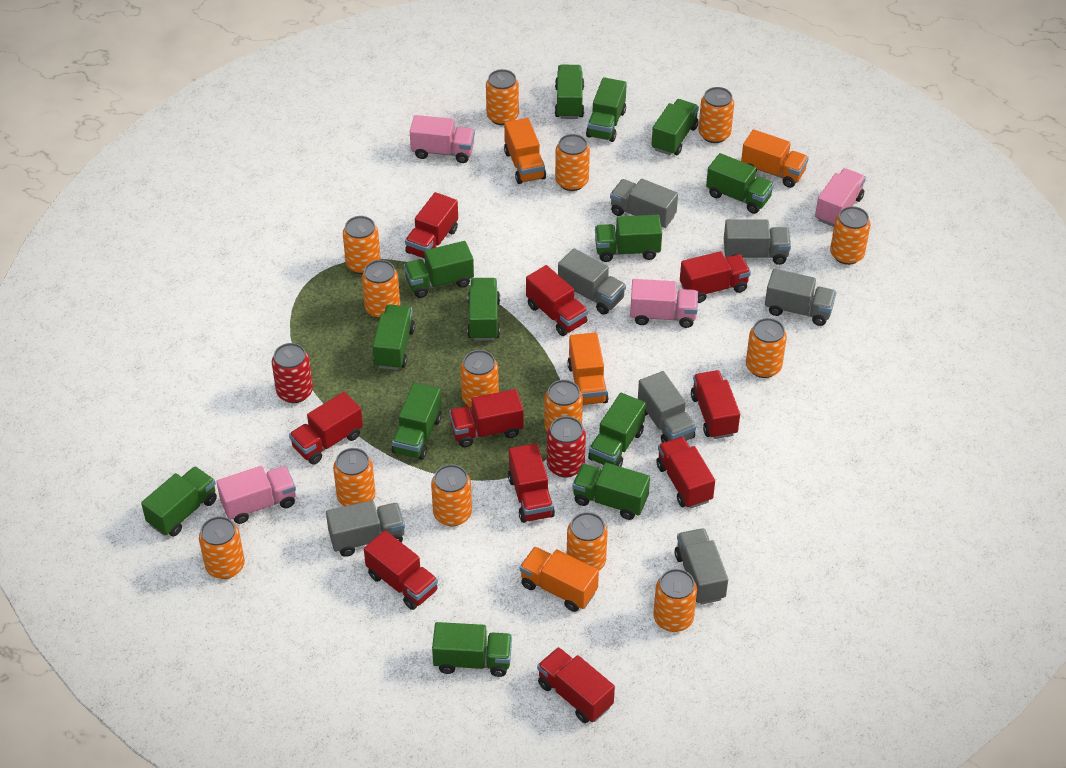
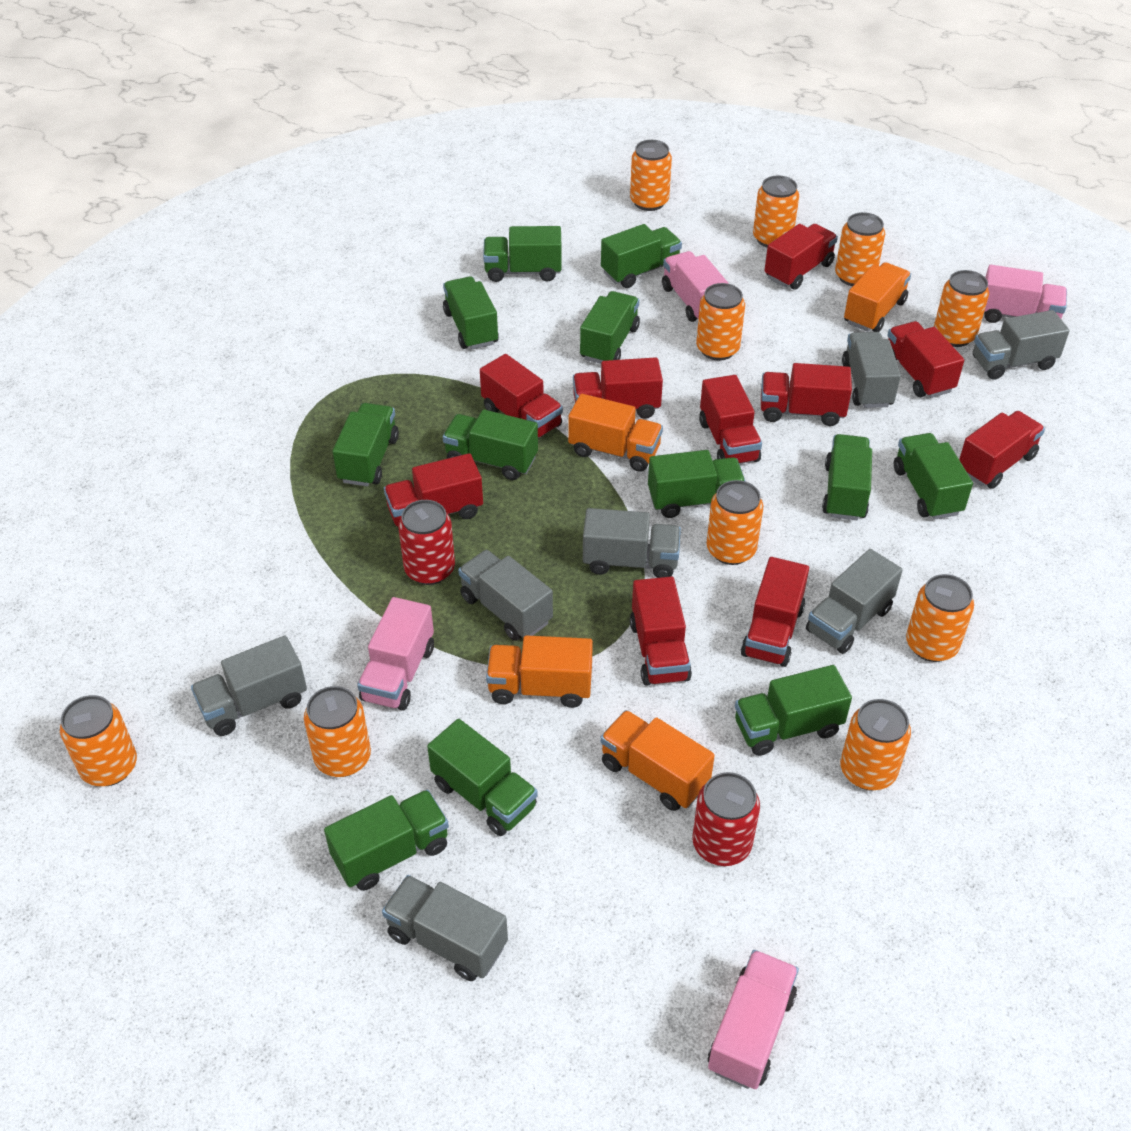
green truck: [141,466,217,536] [373,305,415,370] [392,383,442,460] [404,241,474,298] [432,622,512,677] [467,278,500,341] [555,65,584,119] [572,463,650,520] [586,77,627,142] [588,393,646,467] [595,215,662,262] [652,99,699,156] [706,153,774,214] = 13 -> [324,790,449,891] [332,403,399,486] [427,719,538,836] [443,276,499,349] [443,409,538,480] [483,226,562,282] [580,291,640,364] [601,224,682,288] [648,450,746,518] [735,665,852,756] [822,434,872,520] [894,433,973,519] = 12
orange can: [199,516,245,579] [333,448,375,506] [343,216,381,274] [362,260,400,319] [431,464,472,526] [461,350,499,408] [486,69,519,125] [544,380,583,432] [555,134,590,191] [567,512,608,571] [653,569,697,632] [698,87,734,143] [746,318,787,378] [830,206,870,265] = 14 -> [60,695,137,786] [304,686,371,777] [630,140,672,211] [696,283,745,361] [707,480,763,565] [753,175,799,247] [835,212,885,286] [840,699,911,790] [906,574,974,662] [934,270,989,347] = 10

